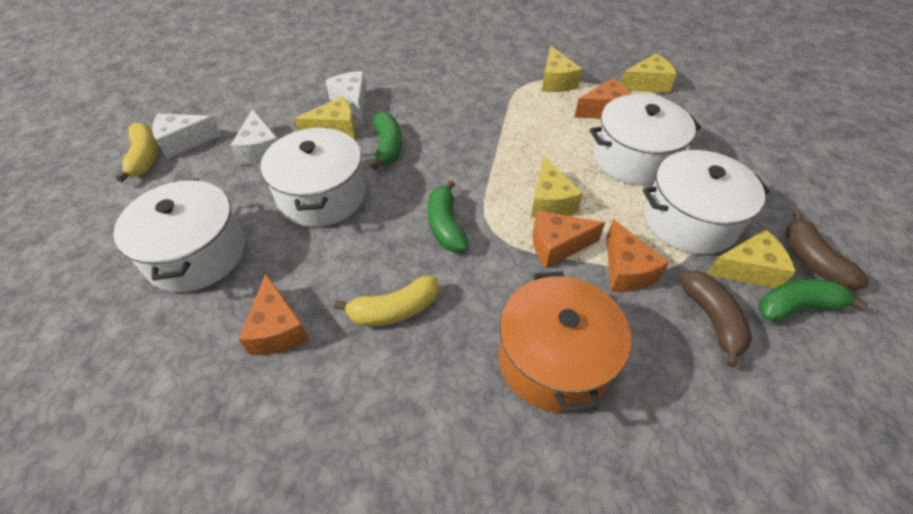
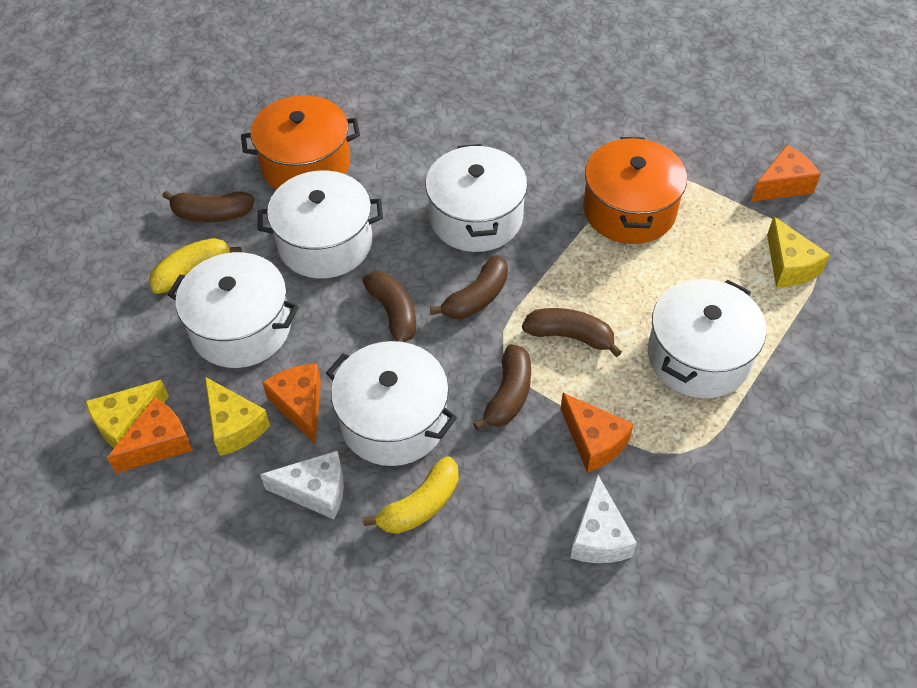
brown banana: [680,271,752,368] [785,212,869,291] = 2 -> [162,191,255,222] [363,271,416,342] [430,255,508,319] [473,344,531,431] [522,308,622,357] = 5
green banana: [371,112,402,170] [428,180,469,252] [759,279,868,321] = 3 -> none = 0
orange pot: [499,272,631,413] = 1 -> [241,95,360,190] [583,137,687,244] = 2
white cheese: [152,114,221,159] [230,109,278,165] [325,71,367,121] = 3 -> [260,451,344,520] [571,475,637,563] = 2
white pot: [113,178,245,292] [261,128,366,227] [590,94,701,186] [643,150,770,254] = 4 -> [167,252,299,368] [258,170,383,279] [326,341,457,466] [425,144,527,252] [648,279,766,398] = 5
yellow cheese: [294,96,356,140] [531,156,583,218] [542,46,582,92] [621,54,677,93] [707,230,796,288] = 5 -> [85,380,169,448] [205,377,270,456] [767,216,830,287] = 3

